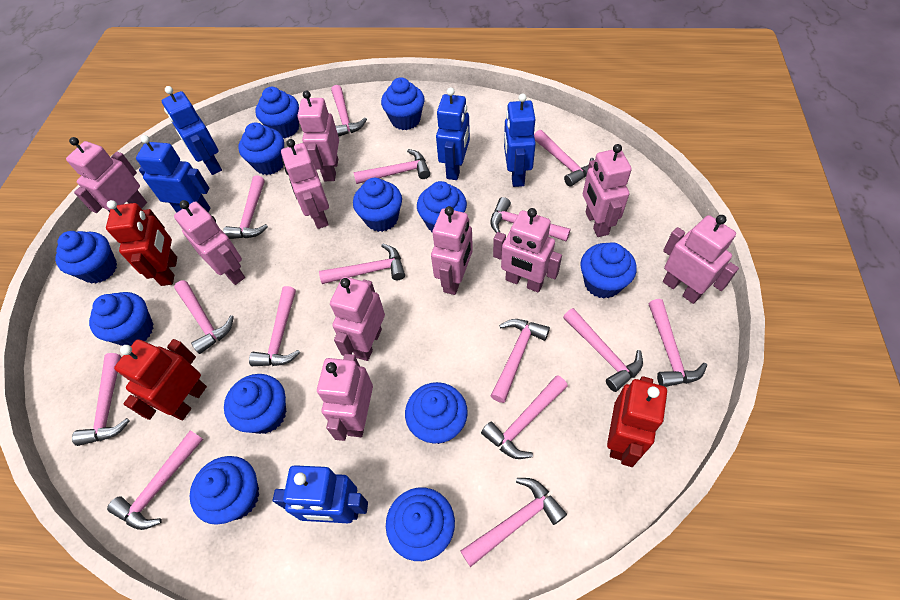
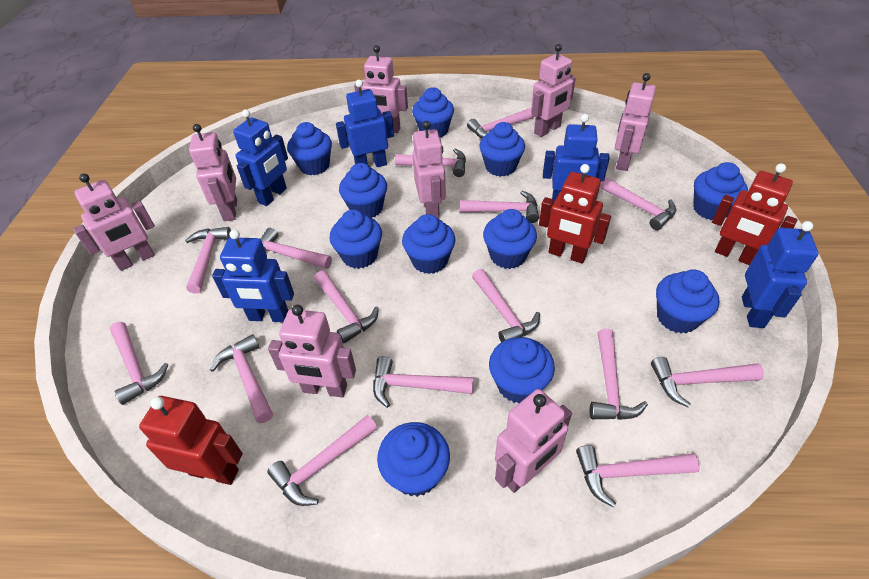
blue cupcake: [55,231,117,283] [89,292,153,346] [189,456,259,525] [224,374,286,434] [238,122,284,175] [255,87,299,139] [353,178,402,232] [381,77,425,130] [386,487,455,561] [405,382,468,444] [417,181,467,232] [580,242,637,299] = 12 -> [287,122,332,175] [329,210,382,269] [339,163,387,218] [377,422,450,497] [402,214,455,274] [412,87,454,138] [479,122,525,177] [483,209,537,269] [489,337,555,403] [656,269,719,333] [693,162,748,220] = 11
pink robot: [66,137,147,213] [174,200,245,285] [281,139,329,229] [298,91,339,181] [317,354,373,441] [330,277,385,361] [431,206,473,295] [493,208,562,292] [583,144,632,237] [663,215,739,304] = 10 -> [73,173,155,271] [189,124,237,221] [268,305,356,397] [354,45,408,133] [412,121,446,219] [495,389,572,493] [531,44,576,137] [615,73,656,171] = 8

